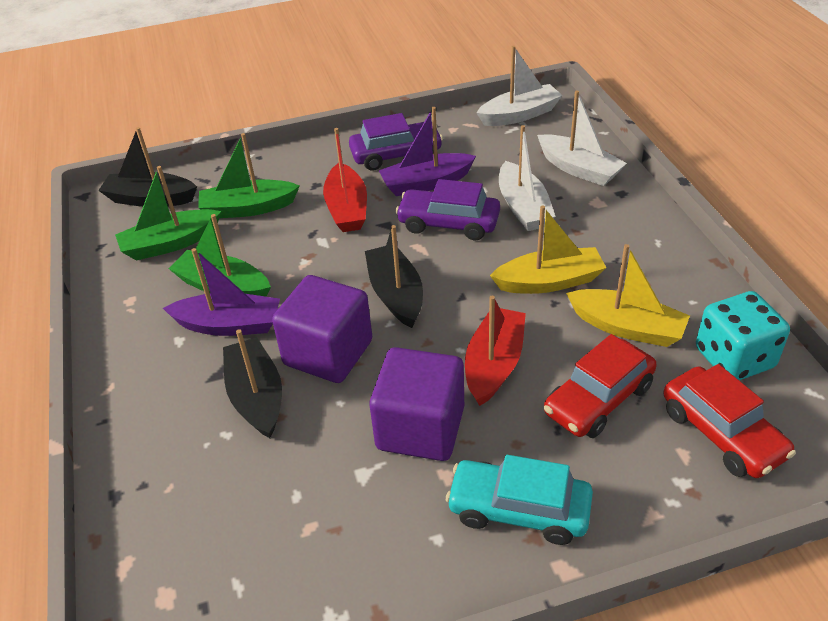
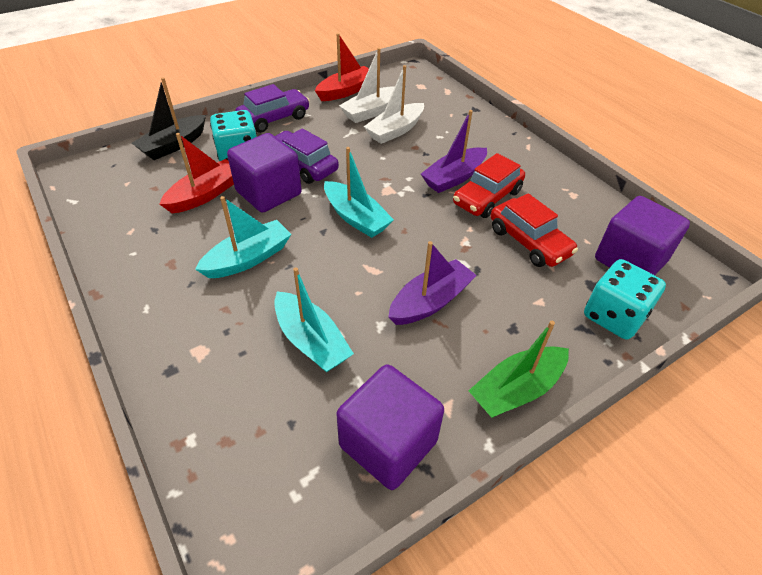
black boat: [98,127,197,207] [223,329,282,438] [365,225,423,328] = 3 -> [132,77,206,160] = 1
green boat: [115,166,221,261] [169,214,271,297] [198,133,300,218] = 3 -> [469,321,569,418] = 1
purple cube: [272,275,372,383] [369,347,464,461] = 2 -> [227,133,302,213] [336,364,444,490] [595,196,690,275] = 3
turquoise boat: none = 0 -> [195,196,291,278] [274,268,354,372] [324,147,394,238] = 3
turquoise car: [446,455,593,545] = 1 -> none = 0
turquoise dice: [696,291,790,380] = 1 -> [210,110,257,161] [584,259,666,339] = 2
white boat: [476,46,563,126] [499,125,556,231] [537,90,627,186] = 3 -> [339,48,395,123] [364,65,424,144] = 2
yellow boat: [490,205,606,294] [566,244,690,347] = 2 -> none = 0

